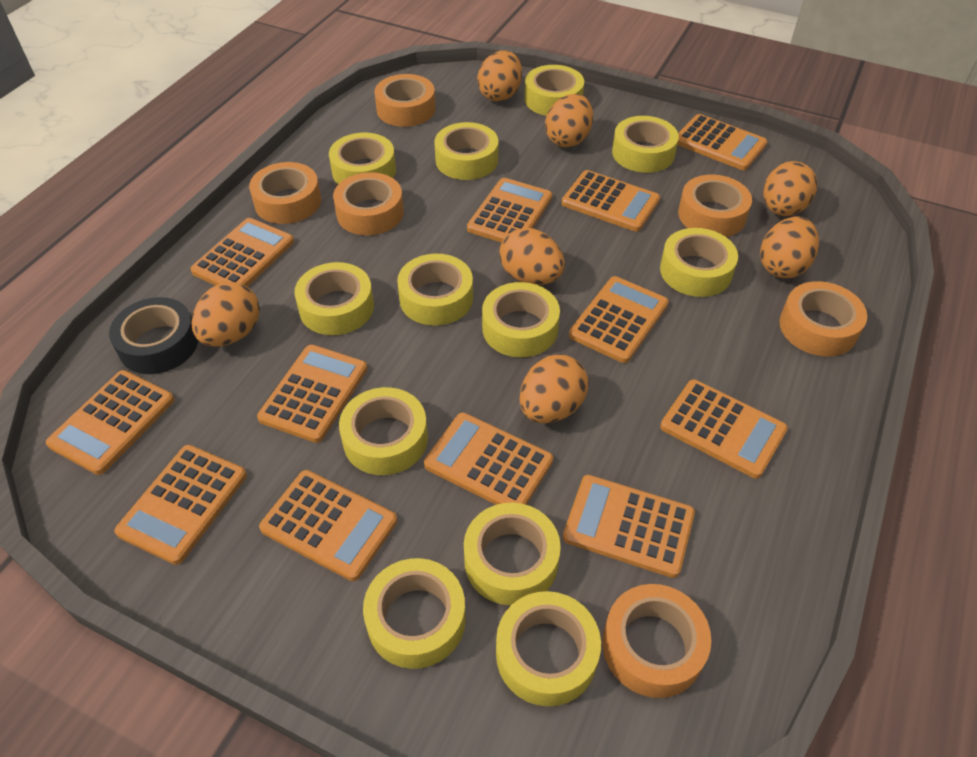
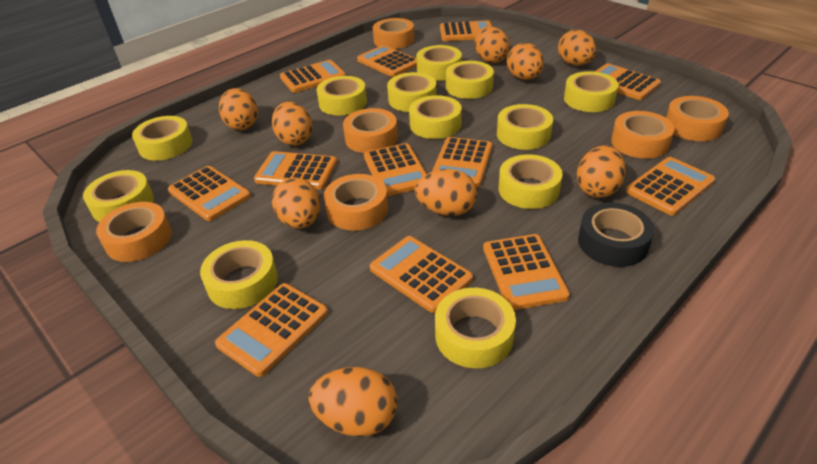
orange egg: [192,282,260,347] [477,50,522,102] [499,228,565,285] [520,354,589,423] [545,94,593,148] [760,217,819,278] [763,161,817,216] = 7 -> [219,88,258,130] [272,102,313,146] [272,177,320,228] [309,367,397,437] [415,169,477,216] [475,26,510,63] [507,43,544,80] [558,30,596,66] [577,145,626,198] = 9

